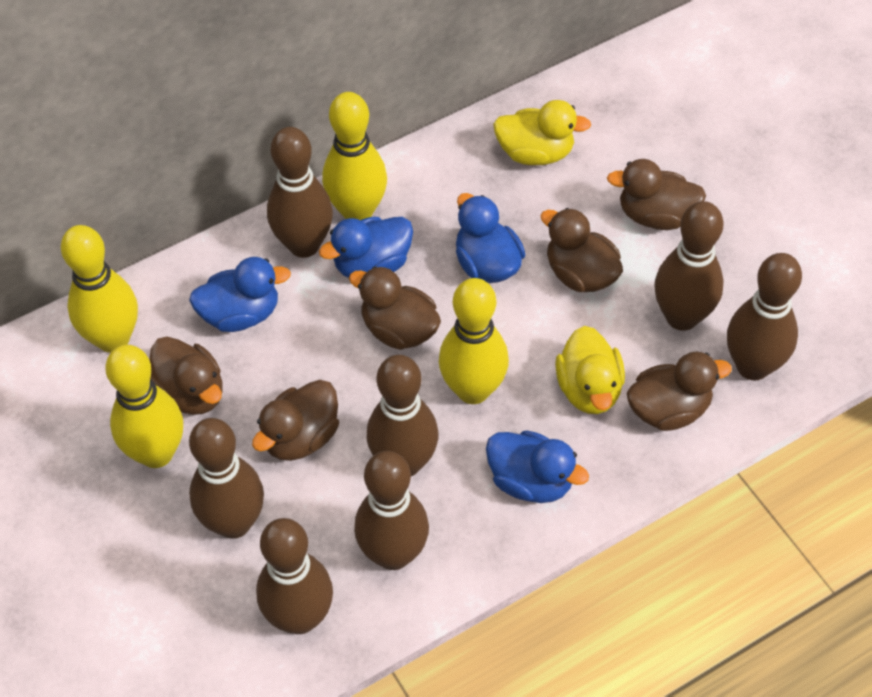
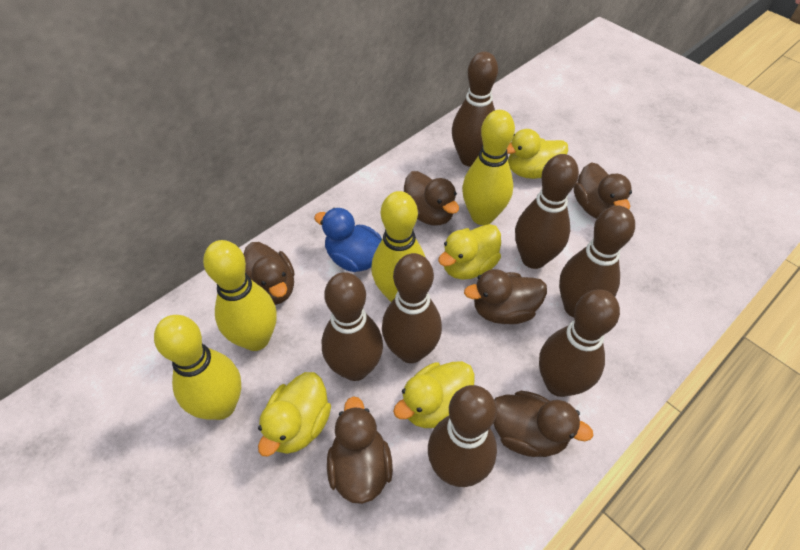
blue duck: [189,257,291,332] [319,217,413,278] [456,193,525,283] [486,430,589,503] = 4 -> [314,208,382,272] = 1
yellow duck: [493,100,591,165] [555,326,625,414] = 2 -> [258,372,331,456] [393,361,475,428] [438,224,501,280] [507,129,568,179] = 4

